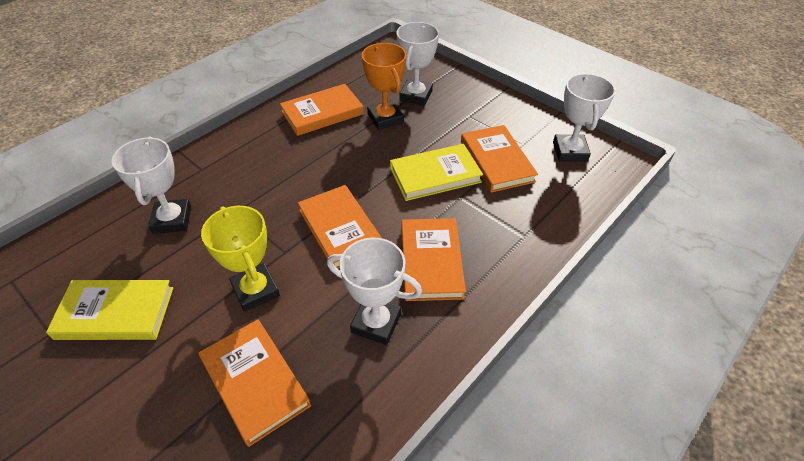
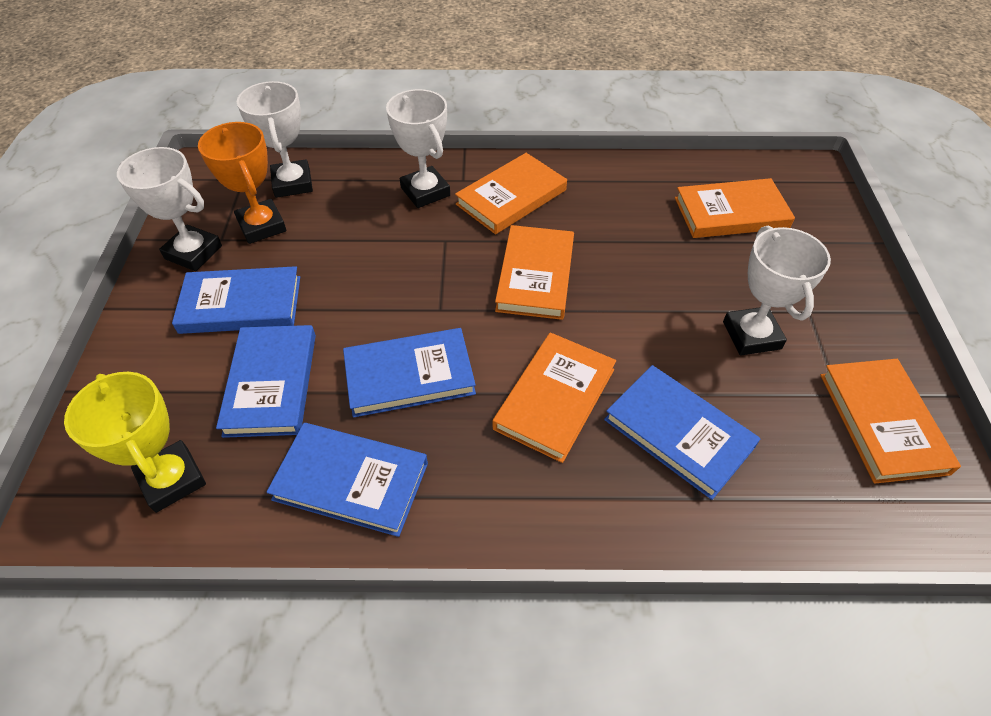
blue book: none = 0 -> [172,266,300,334] [216,325,316,438] [267,423,428,537] [343,328,476,417] [604,365,761,500] = 5
yellow book: [46,280,173,340] [390,144,483,201] = 2 -> none = 0

